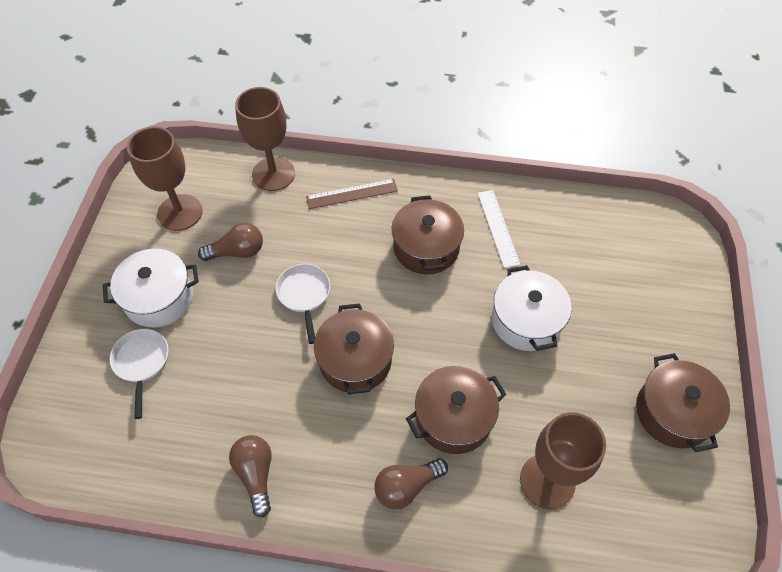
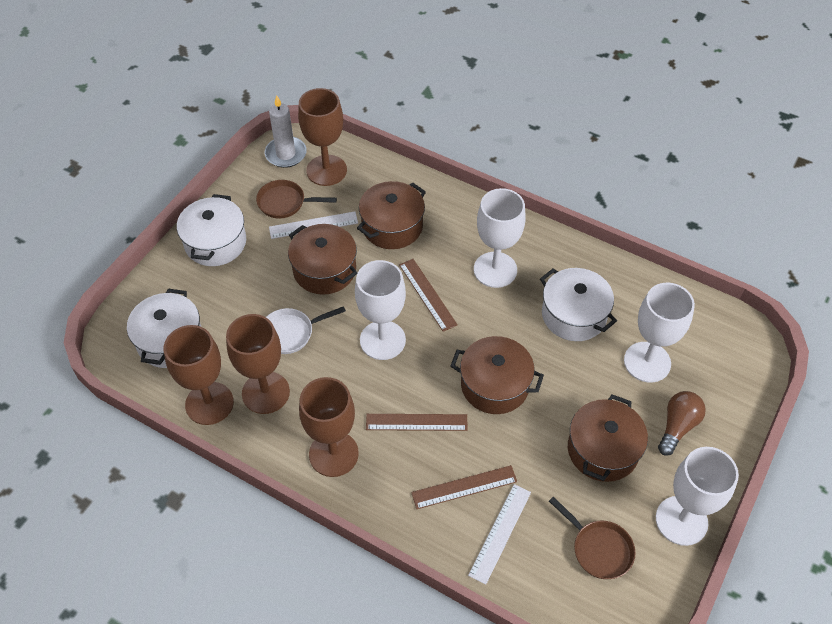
brown goblet: [127,126,203,231] [235,87,295,191] [520,412,606,509] = 3 -> [164,325,234,425] [226,314,290,414] [298,88,347,186] [299,377,359,477] = 4
brown light bulb: [198,223,263,261] [229,435,272,518] [374,458,448,509] = 3 -> [658,391,706,456] = 1
brown pan: none = 0 -> [256,180,337,218] [549,497,636,579] = 2
brown ruler: [306,179,398,209] = 1 -> [366,414,468,431] [399,259,458,332] [411,465,517,509] = 3
white candle: none = 0 -> [265,95,307,168] = 1
white goblet: none = 0 -> [355,260,406,360] [474,188,525,288] [624,283,695,383] [656,447,739,546] = 4
white pan: [110,329,169,419] [276,264,330,344] = 2 -> [266,306,346,354] = 1
white pot: [103,249,199,327] [492,265,572,351] = 2 -> [127,289,201,368] [177,194,246,266] [540,268,617,341] = 3
white ruler: [478,190,520,268] = 1 -> [269,211,358,239] [468,484,531,585] = 2

